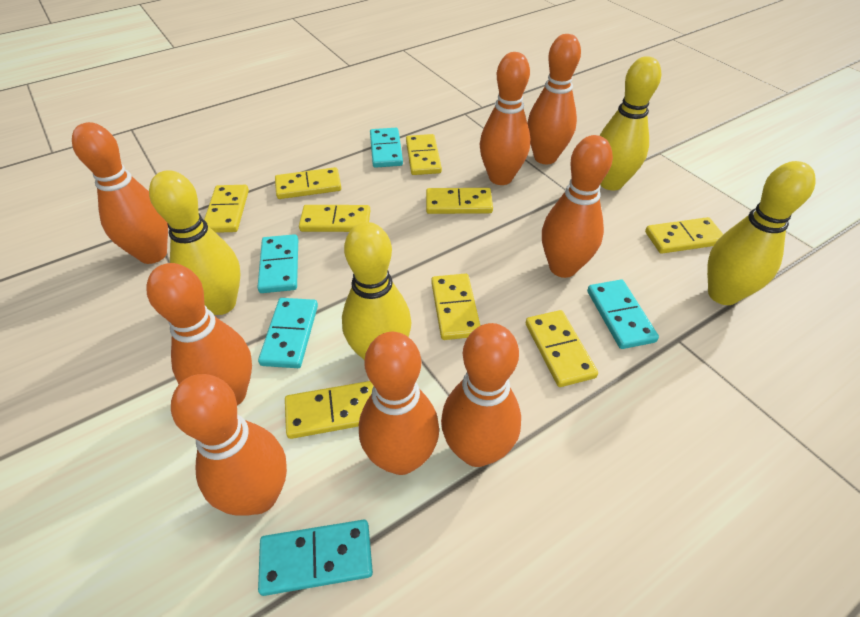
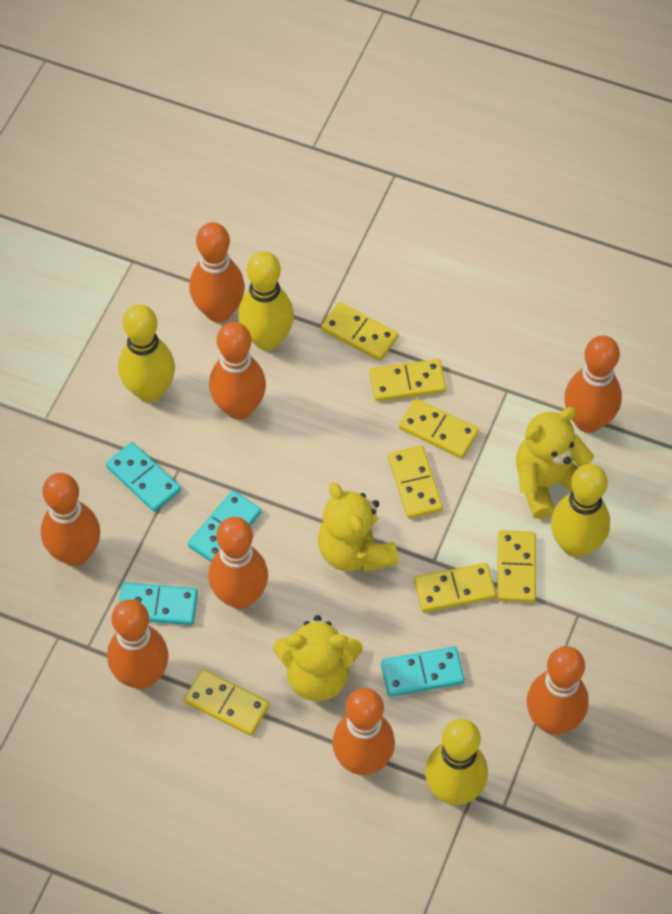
turquoise domino: [257,234,298,293] [258,298,318,368] [258,520,373,596] [370,128,403,168] [587,280,659,349] = 5 -> [106,442,181,512] [119,582,198,625] [188,491,261,562] [381,647,464,697] = 4
yellow domino: [204,185,249,233] [275,167,341,199] [285,381,374,439] [299,205,370,232] [406,134,442,175] [426,188,493,214] [431,274,480,340] [526,310,598,387] [645,217,724,254] = 9 -> [184,669,270,736] [321,302,398,361] [370,359,446,402] [388,446,443,519] [399,399,479,458] [414,563,496,612] [497,530,536,603] = 7
yellow teddy bear: none = 0 -> [273,615,362,701] [318,482,399,572] [516,407,594,519] = 3

